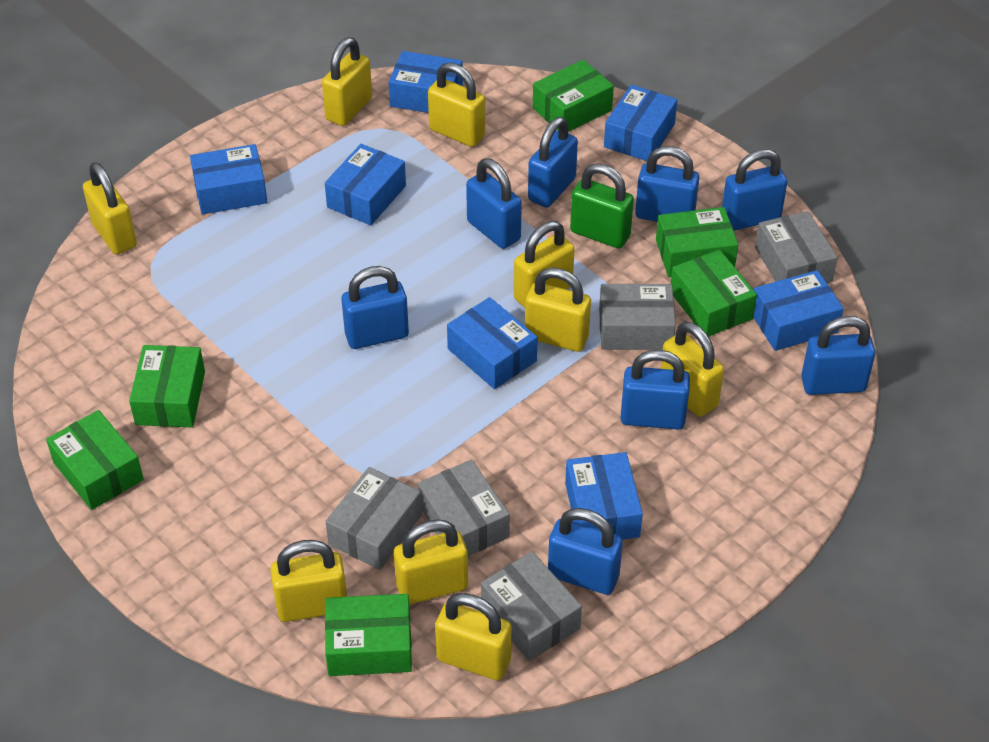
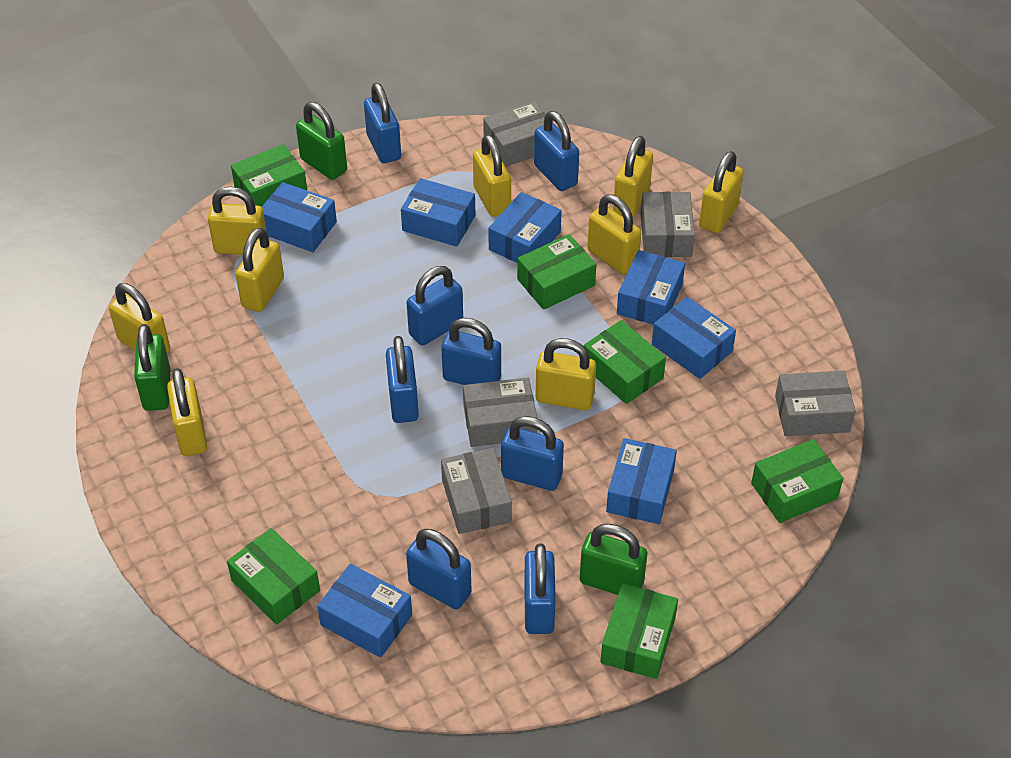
green padlock: [570,163,634,248] = 1 -> [134,324,170,411] [296,102,347,180] [580,524,647,595] = 3

